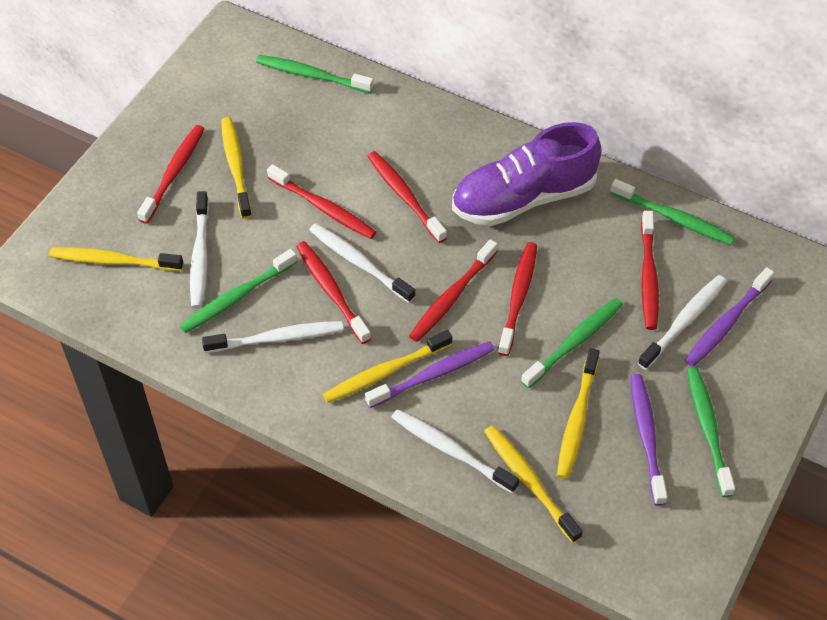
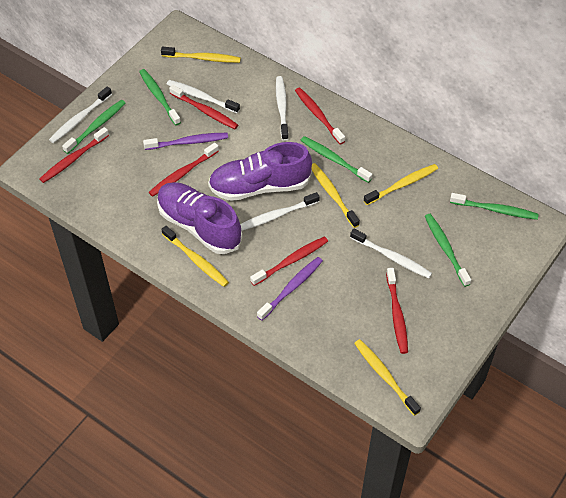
purple shoe: [452,122,602,226] = 1 -> [157,182,242,254] [208,142,312,201] = 2
purple toothbrush: [365,341,495,408] [630,374,667,506] [685,267,774,367] = 3 -> [143,133,228,150] [257,257,323,321] = 2
red toothbrush: [137,125,205,224] [267,164,376,239] [296,241,371,344] [368,151,447,243] [409,239,498,342] [498,242,537,356] [641,211,659,330] = 7 -> [40,127,109,183] [149,143,219,197] [169,85,238,129] [250,236,328,286] [295,87,345,144] [386,268,408,354] = 6

